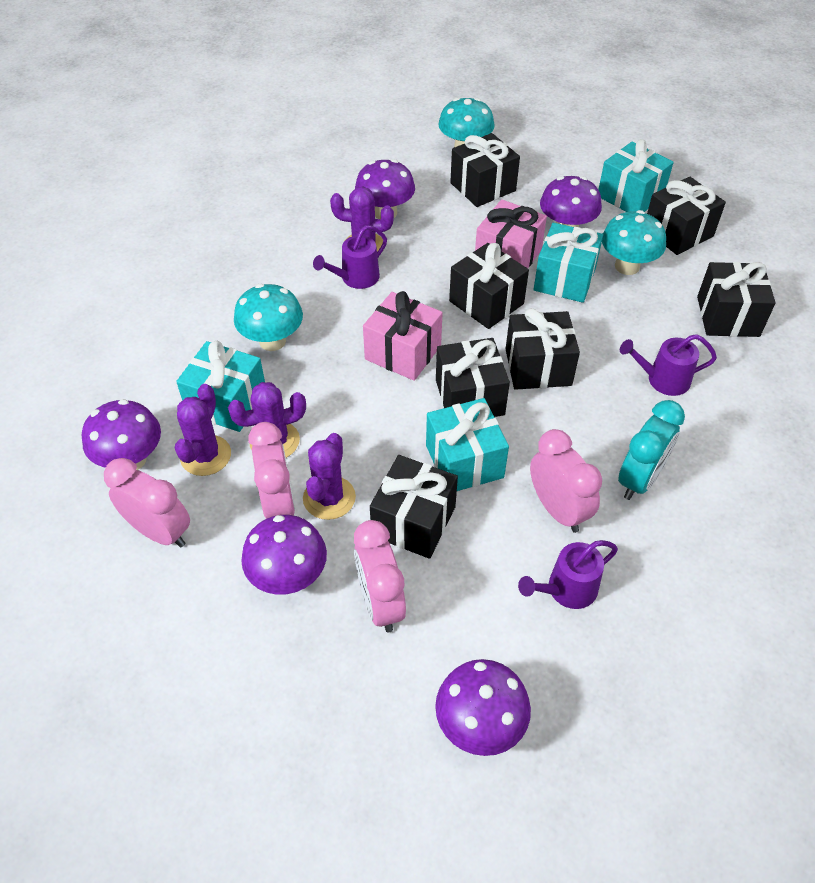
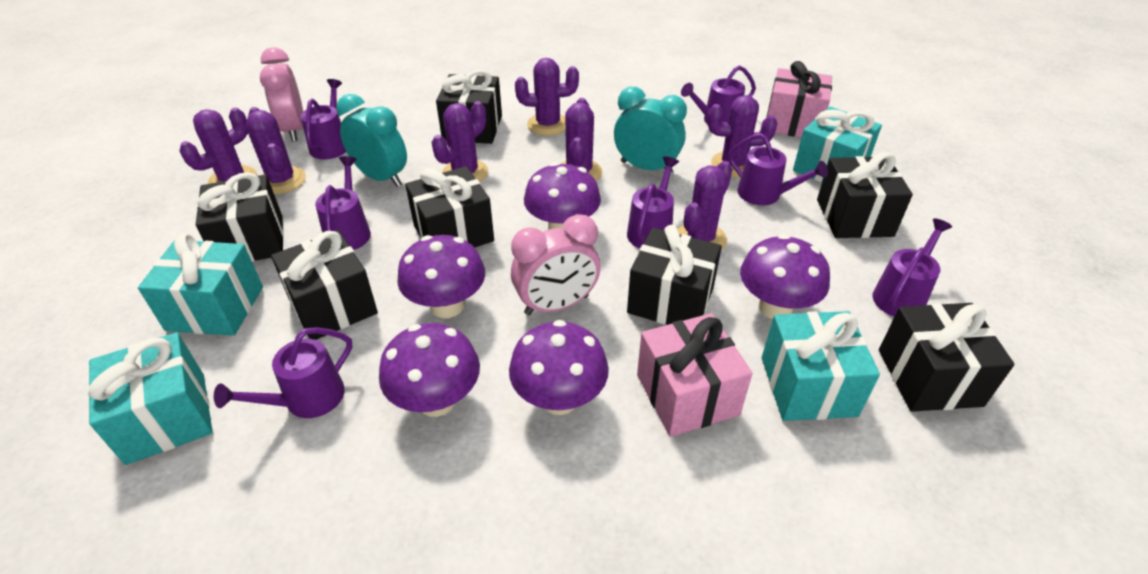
pink clock: [104,458,190,548] [248,422,295,519] [354,520,406,633] [530,429,602,533] = 4 -> [260,47,303,142] [511,214,601,315] = 2
purple cactus: [175,384,231,476] [228,382,306,458] [303,433,356,520] [330,187,394,252] = 4 -> [180,108,257,184] [246,107,306,194] [432,101,488,182] [515,58,579,136] [561,98,602,181] [677,161,732,250] [707,95,777,178] = 7
purple watering can: [313,225,387,289] [518,540,618,609] [620,334,717,396] = 3 -> [214,327,352,418] [301,79,346,159] [315,156,371,250] [627,156,679,248] [681,65,756,124] [729,133,828,205] [872,219,952,317] = 7
turquoise clock: [618,400,685,500] = 1 -> [336,94,407,187] [614,87,687,174] = 2
turquoise mushroom: [234,284,303,351] [438,98,495,147] [602,210,666,275] = 3 -> none = 0

